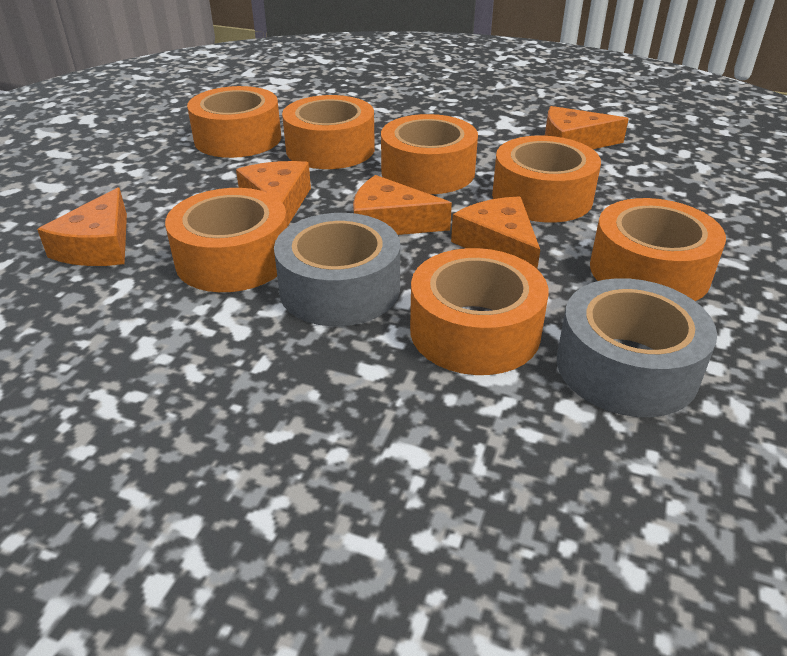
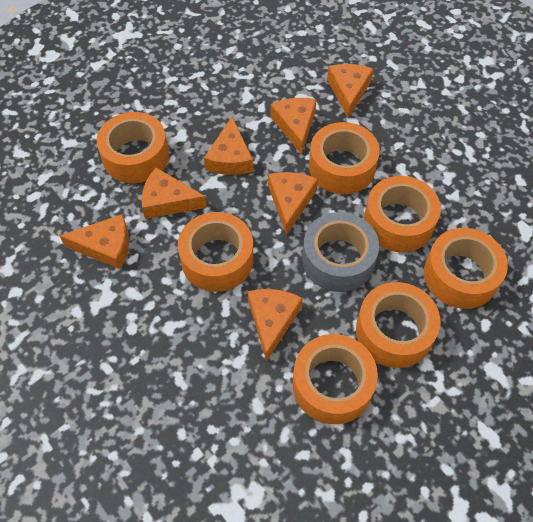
grey tape: [274,213,400,326] [557,278,717,417] = 2 -> [302,212,379,292] = 1
orange cheese: [37,187,127,266] [236,161,311,226] [353,175,452,235] [451,196,540,269] [545,106,629,149] = 5 -> [60,214,129,269] [141,168,207,219] [204,117,253,175] [247,289,303,362] [268,172,318,235] [270,98,317,155] [327,64,373,118] = 7

